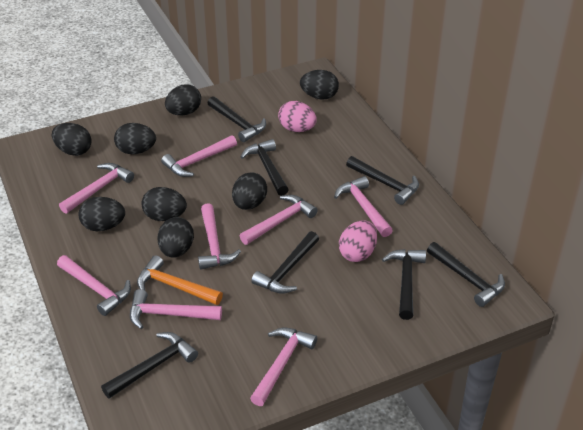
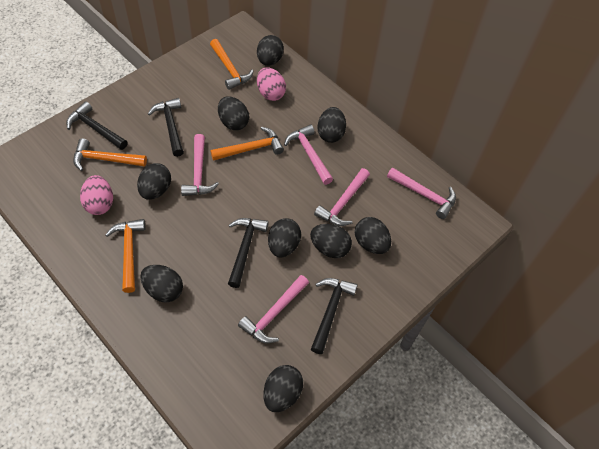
black egg: [52,123,92,156] [78,197,125,231] [114,123,156,154] [141,187,187,221] [158,217,194,258] [165,84,201,115] [232,172,267,210] [300,70,339,100] = 8 -> [137,163,171,200] [140,265,183,303] [218,96,249,130] [257,35,284,66] [263,365,303,412] [268,218,301,258] [310,224,352,258] [317,107,346,143] [355,217,391,254] = 9
black hammer: [101,332,198,399] [207,97,266,142] [241,139,289,196] [251,231,319,294] [346,156,419,205] [382,249,426,320] [427,242,505,307] = 7 -> [66,101,128,150] [148,98,184,157] [228,218,269,288] [311,278,358,354] = 4
orange hammer: [137,255,223,305] = 1 -> [73,138,147,171] [105,219,145,293] [210,39,254,90] [211,127,284,161] = 4
pink hammer: [57,255,131,316] [59,163,134,214] [130,289,222,329] [161,135,237,177] [198,203,241,270] [240,195,318,245] [250,328,317,406] [334,176,393,237] = 8 -> [181,134,219,196] [238,275,309,343] [284,124,333,185] [314,168,370,226] [387,167,456,219] = 5

